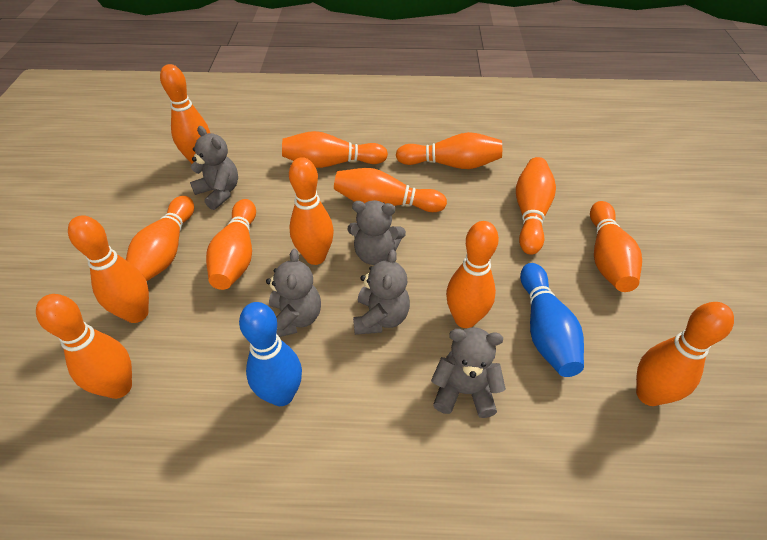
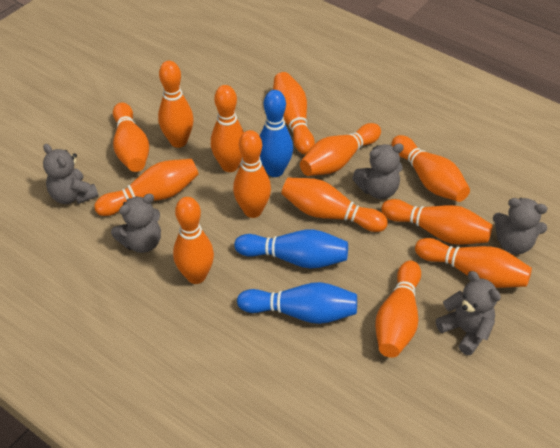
blue bowling pin: [239,302,302,406] [520,263,584,377] = 2 -> [234,229,348,269] [237,282,357,324] [260,90,293,177] = 3

